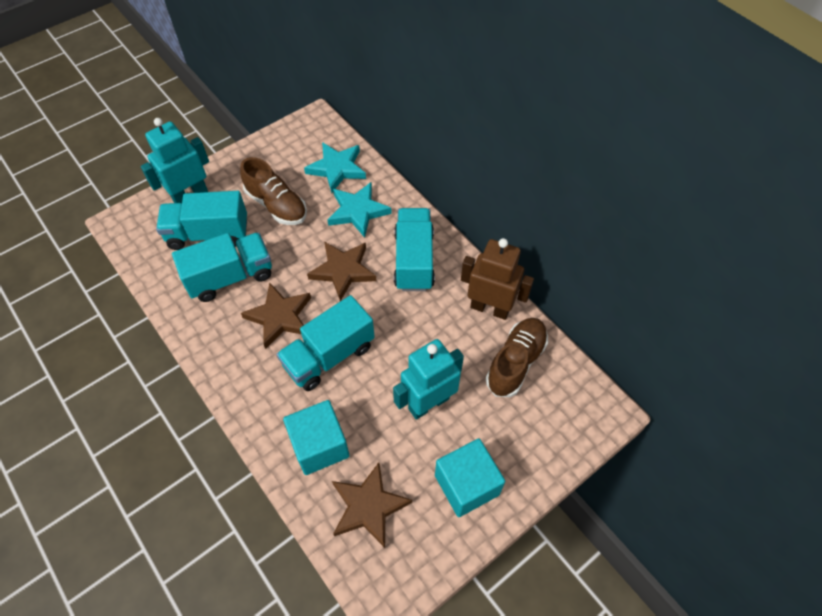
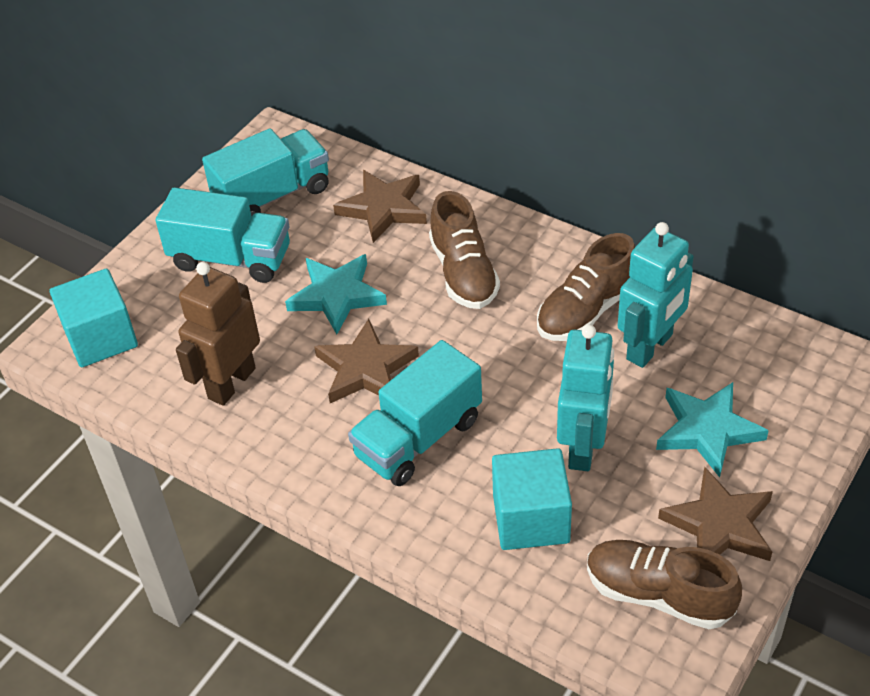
brown shoe: [240,157,307,225] [486,318,548,397] = 2 -> [429,191,500,309] [537,233,635,341] [587,540,742,629] = 3
turquoise truck: [156,191,247,250] [172,232,272,302] [276,295,375,391] [394,208,435,291] = 4 -> [155,187,290,283] [202,129,329,216] [348,340,482,486] = 3

